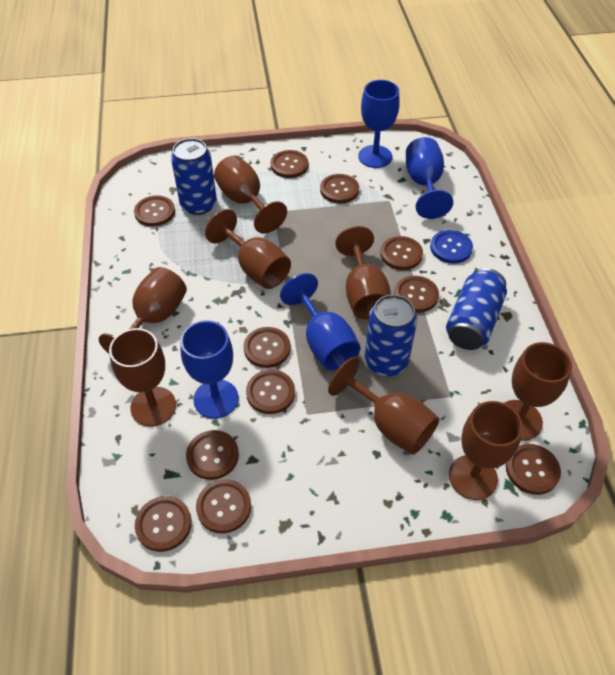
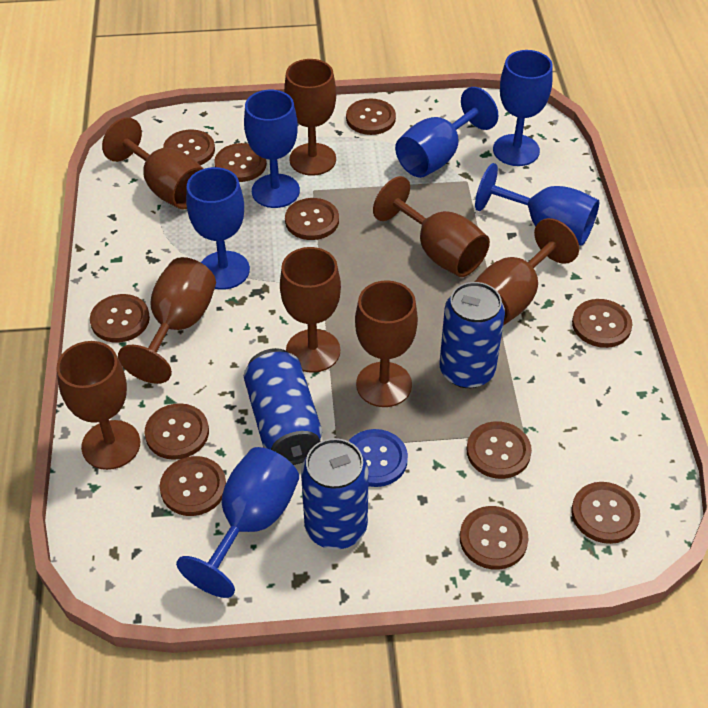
blue goblet: [180,321,239,419] [280,273,361,370] [358,80,400,168] [406,137,453,219] = 4 -> [176,447,299,598] [186,167,250,290] [244,90,300,208] [395,87,498,178] [475,163,599,246] [493,50,553,166] = 6

